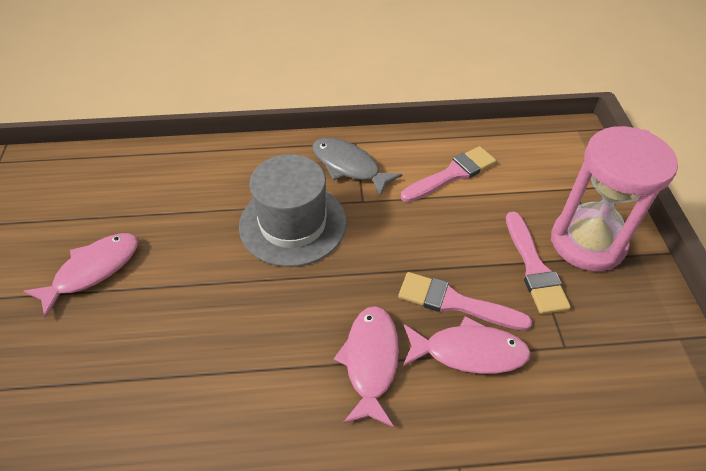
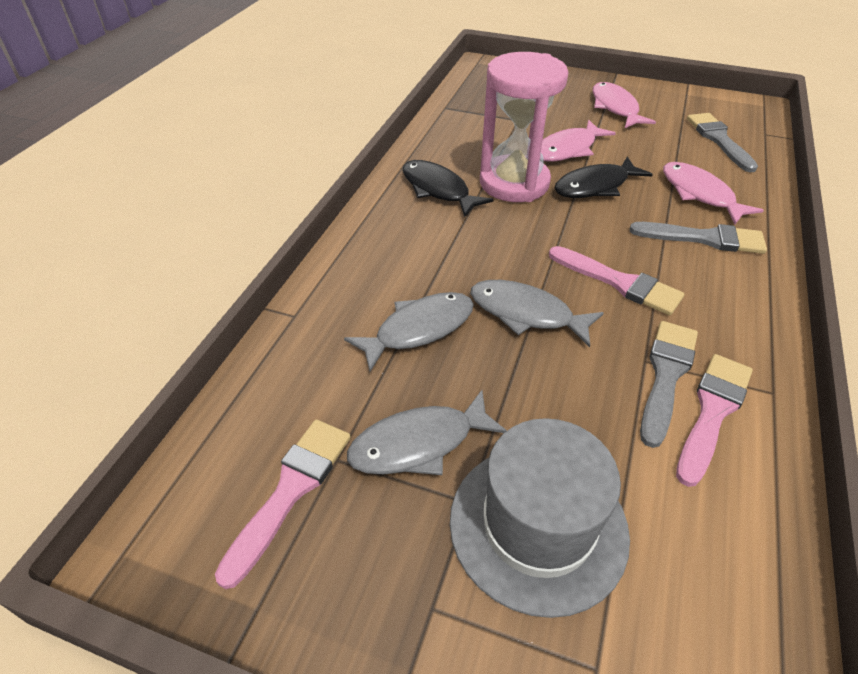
black fish: none = 0 -> [402,160,493,217] [554,156,653,198] = 2
grey brush: none = 0 -> [630,222,767,254] [640,321,698,448] [687,113,758,172] = 3
grey fish: [313,138,403,197] = 1 -> [344,292,474,372] [347,390,507,475] [470,280,604,347] = 3

